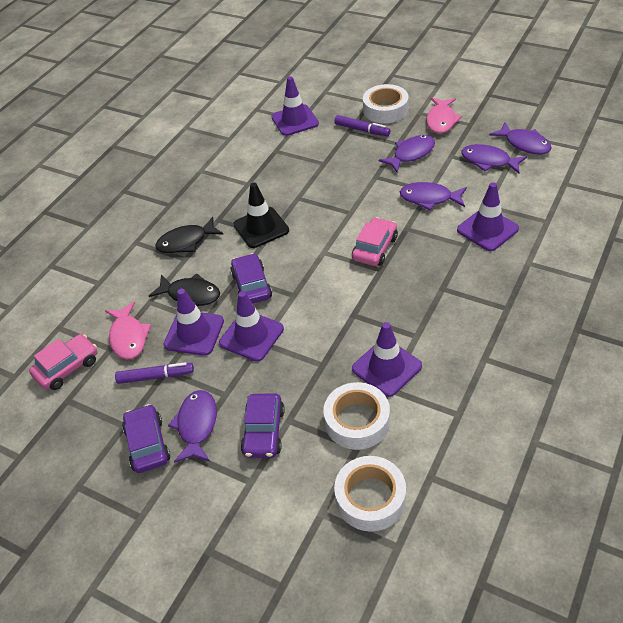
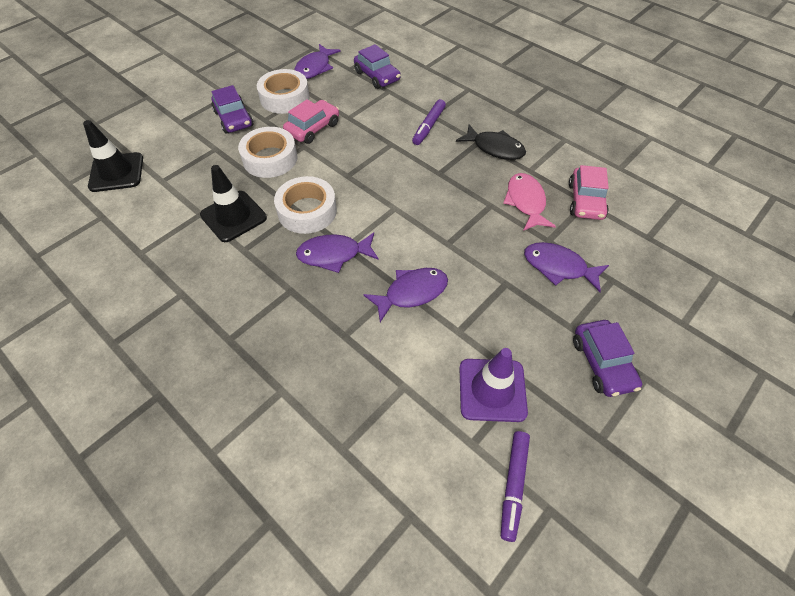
black fish: [149,273,220,306] [155,217,223,253] = 2 -> [456,124,526,160] = 1
black traffic cone: [233,183,289,248] = 1 -> [83,120,143,192] [200,165,267,242] = 2
pink fish: [105,302,151,359] [426,97,462,134] = 2 -> [503,173,556,231] = 1
purple fish: [168,390,217,463] [378,135,435,172] [400,182,467,210] [461,144,527,173] [489,122,552,155] = 5 -> [294,44,341,79] [296,232,379,273] [363,268,448,322] [524,242,609,292] = 4
purple traffic cone: [163,289,224,356] [219,291,284,362] [272,76,319,136] [352,322,422,397] [457,183,519,251] = 5 -> [459,348,528,422] = 1

